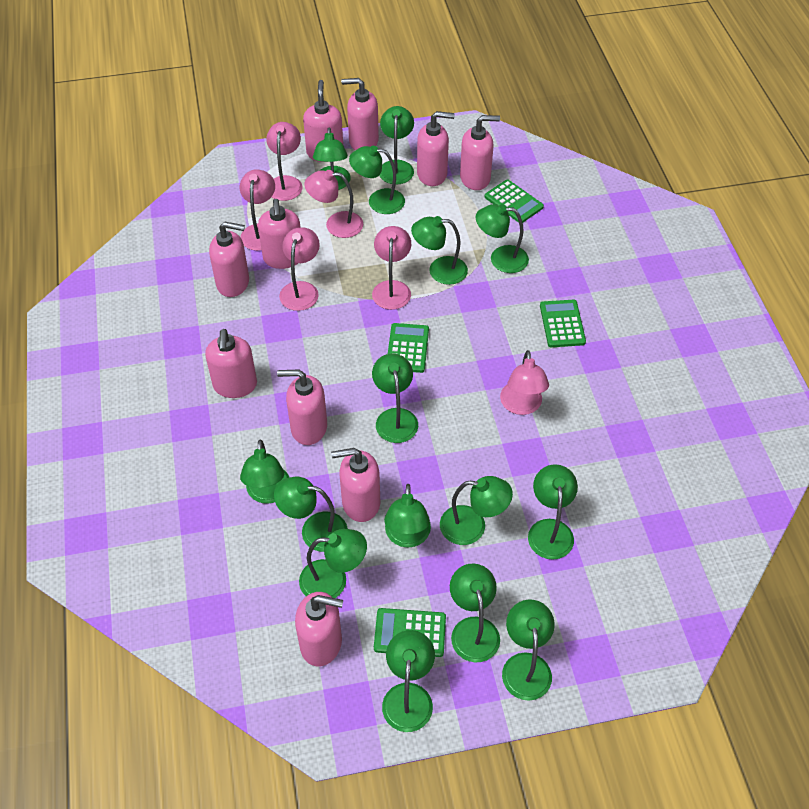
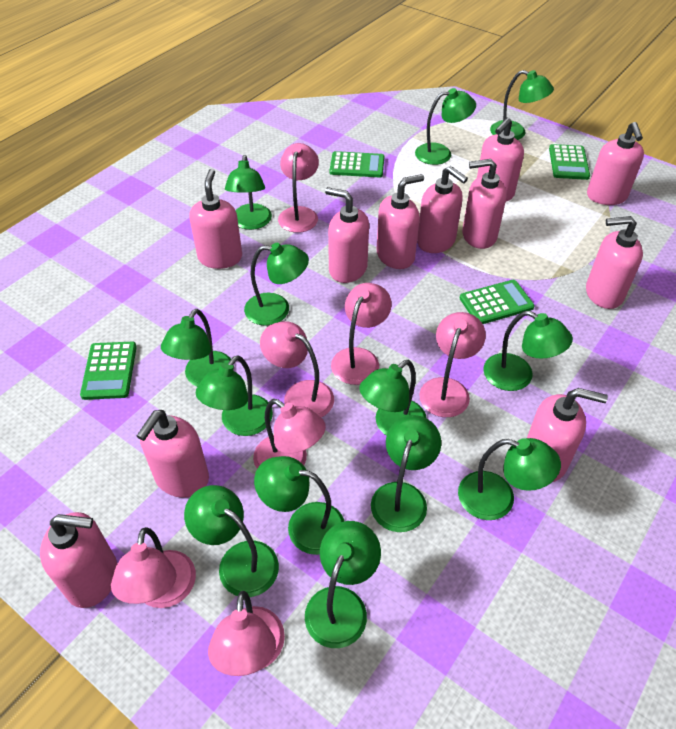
green lamp: [240,439,290,504] [274,477,348,552] [299,529,367,598] [313,127,351,190] [349,146,405,214] [372,354,418,443] [379,106,414,184] [382,630,435,732] [384,484,431,548] [411,216,468,285] [440,476,513,545] [450,564,500,662] [476,204,529,273] [502,599,555,701] [528,464,578,560] = 15 -> [161,309,234,387] [184,485,279,597] [196,355,273,436] [225,155,272,230] [244,243,309,326] [254,456,345,555] [305,521,381,648] [359,360,427,436] [371,415,441,532] [415,88,476,165] [458,438,561,520] [483,311,573,391] [490,70,554,140] = 13
pink lamp: [240,170,275,251] [266,122,302,201] [279,227,320,311] [304,170,363,238] [372,226,411,310] [500,350,549,415] = 6 -> [111,527,196,608] [208,591,285,676] [253,399,326,469] [260,321,334,417] [278,143,319,233] [331,283,392,385] [419,312,486,417] = 7
pink soap dispenser: [205,329,257,398] [209,222,249,297] [258,199,300,269] [277,370,327,445] [295,592,343,666] [303,80,343,162] [331,448,380,522] [341,78,379,150] [417,111,455,186] [460,115,500,190] = 10 -> [40,512,117,608] [137,410,209,498] [189,169,242,269] [325,187,369,283] [376,174,424,269] [417,166,468,253] [462,159,507,249] [477,118,524,201] [527,388,608,482] [586,216,643,309] [587,122,644,205] = 11

